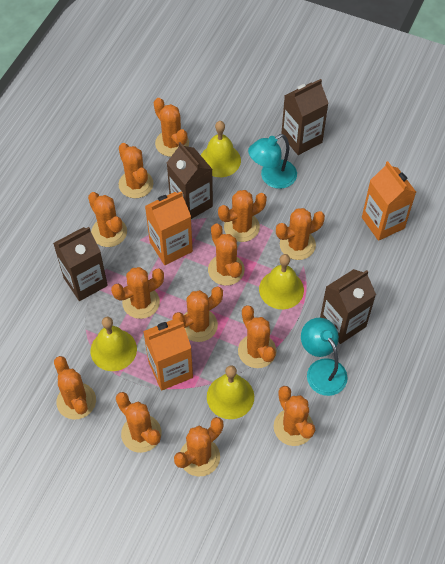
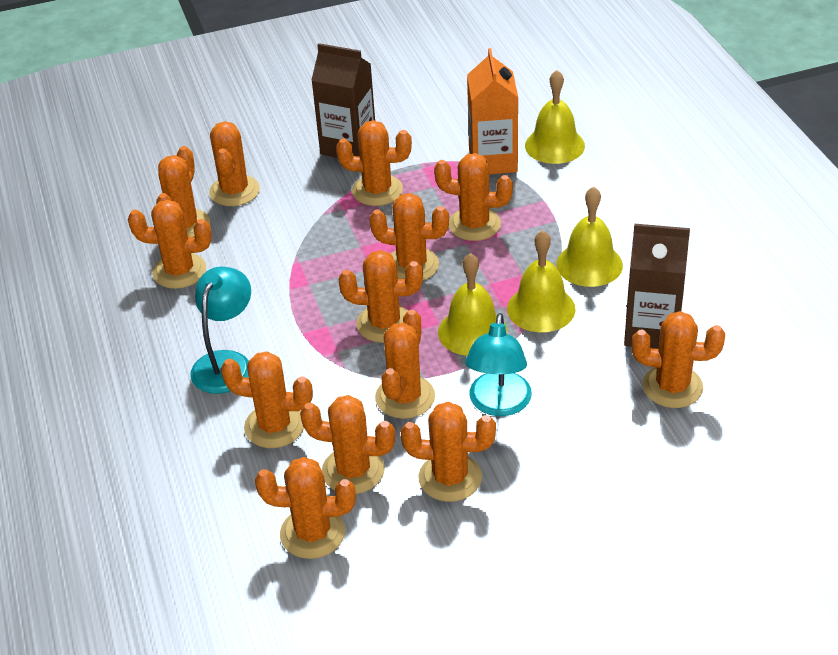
brown carton: [53,227,108,301] [167,142,213,219] [281,79,328,155] [320,269,376,344] = 4 -> [311,43,375,158] [624,224,690,349] = 2
orange carton: [143,318,193,391] [145,191,193,265] [362,161,416,241] = 3 -> [467,48,518,174] = 1

